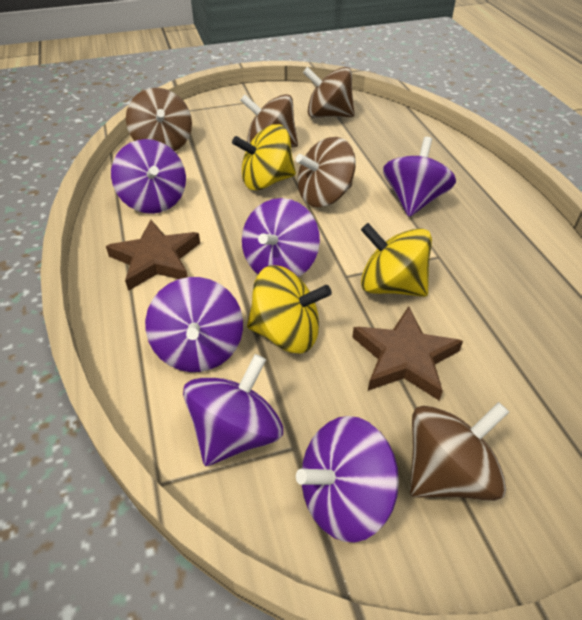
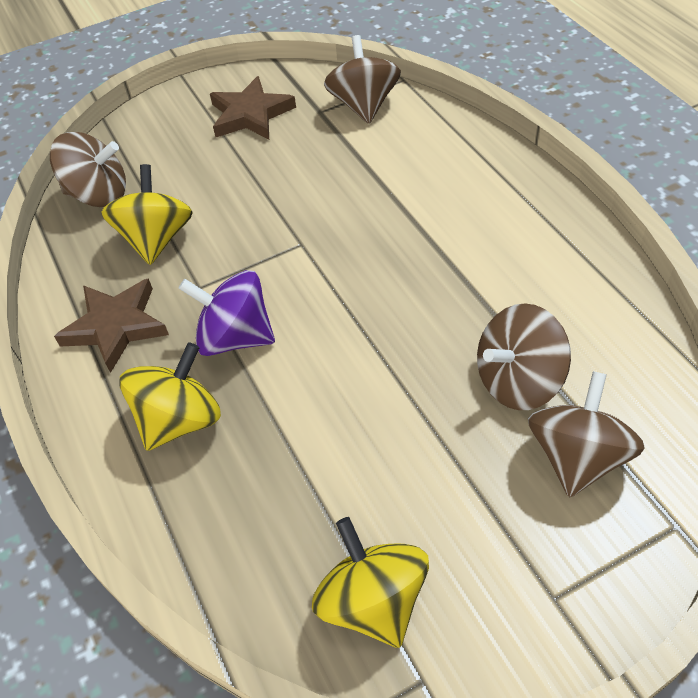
brown spinning top: [126,88,192,152] [240,94,298,147] [296,137,356,207] [303,67,355,118] [410,402,509,501] = 5 -> [50,132,126,207] [324,35,401,124] [477,303,571,410] [528,371,645,497] = 4
purple spinning top: [111,139,186,214] [145,277,243,372] [183,354,283,466] [242,198,320,277] [296,416,399,542] [383,137,456,217] = 6 -> [178,270,275,356] = 1

